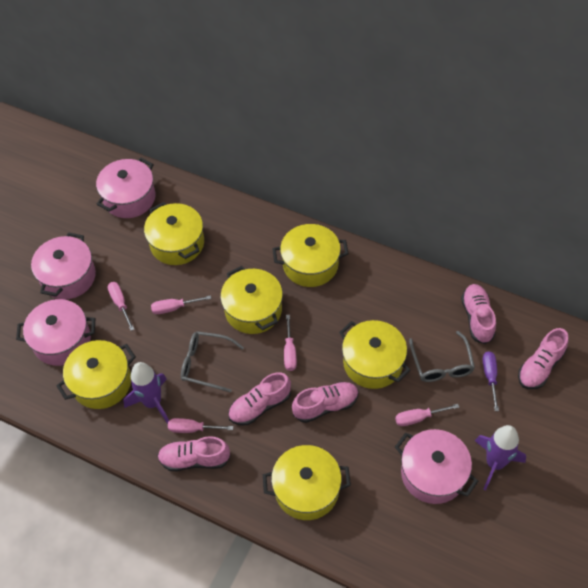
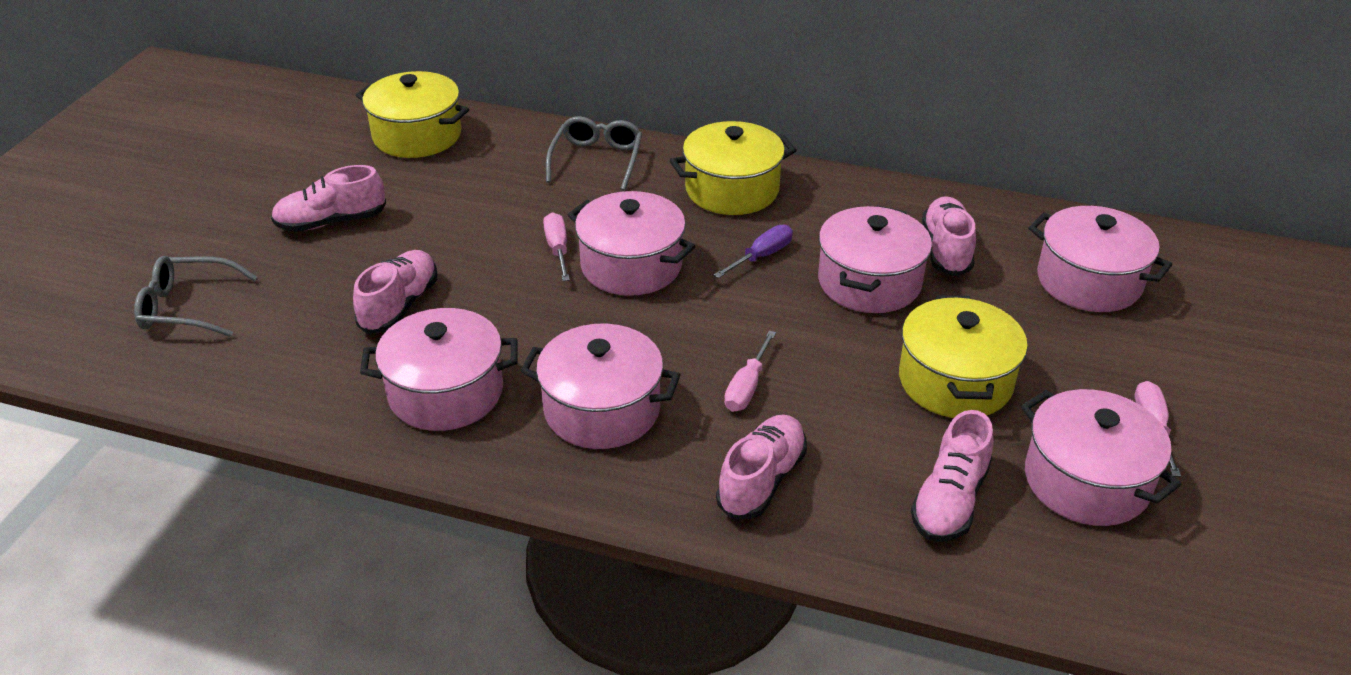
pink pot: [16,299,95,366] [31,232,96,300] [96,158,156,218] [395,429,478,504] = 4 -> [360,308,518,431] [520,324,680,449] [568,191,695,296] [818,205,932,313] [1021,389,1182,526] [1028,206,1173,312] = 6
pink screwdriver: [108,282,134,331] [151,295,211,314] [168,418,234,433] [284,315,297,371] [395,404,459,426] = 5 -> [543,212,570,281] [724,330,776,412] [1135,381,1181,477] = 3
purple rocket: [123,362,169,424] [475,425,526,490] = 2 -> none = 0
yellow pot: [56,340,136,409] [144,202,204,265] [220,266,283,334] [263,445,351,520] [272,224,349,287] [339,320,411,389] = 6 -> [356,71,469,158] [670,121,797,215] [899,295,1028,418] = 3

